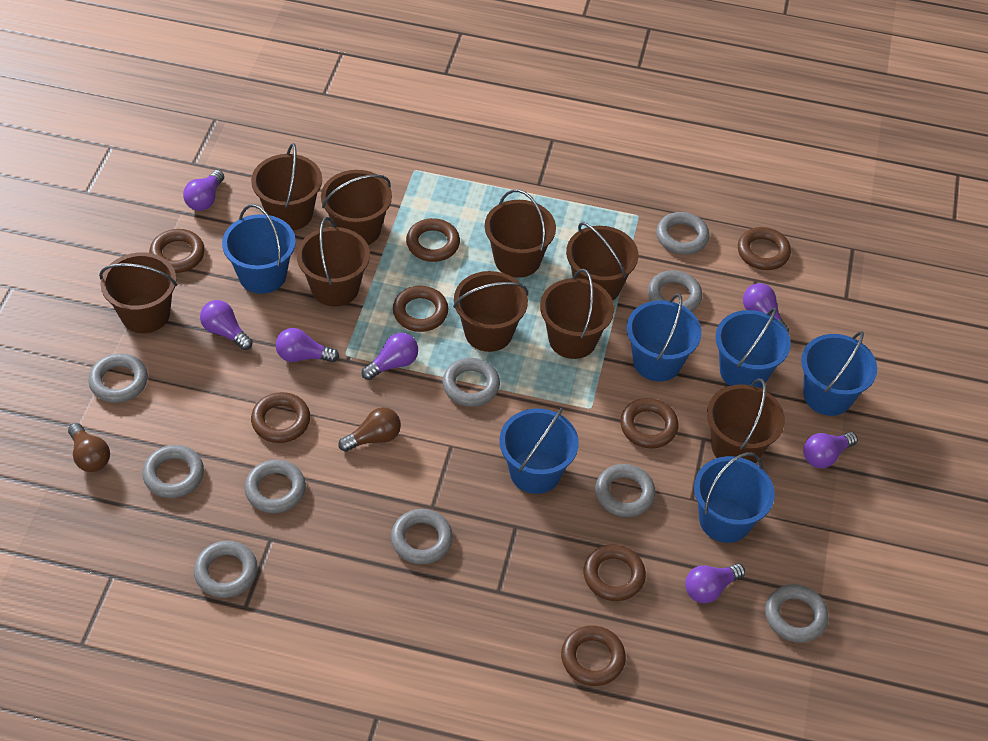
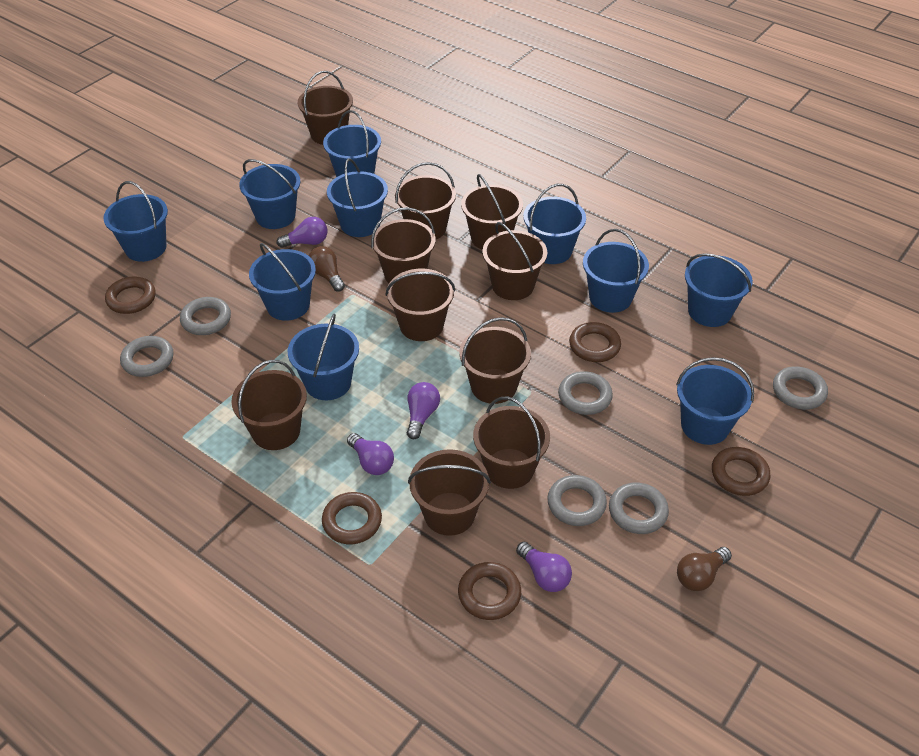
blue bucket: [222,204,296,294] [499,407,579,494] [627,294,702,382] [694,452,775,543] [716,307,791,388] [801,331,877,416] = 6 -> [103,181,168,262] [239,159,300,229] [249,243,316,321] [288,314,359,400] [323,110,381,177] [327,158,388,237] [523,184,586,264] [583,229,649,313] [676,357,754,445] [685,253,753,327] = 10
brown bucket: [99,252,177,333] [251,143,322,230] [297,217,370,307] [321,170,392,245] [453,271,528,352] [485,189,556,278] [540,269,614,359] [566,222,638,300] [707,378,785,463] = 9 -> [231,360,307,450] [298,71,353,145] [371,207,436,283] [385,269,455,341] [395,162,456,240] [408,449,491,536] [460,317,531,404] [461,174,523,249] [473,397,550,489] [482,222,547,300] = 10
brown ring: [149,229,205,273] [251,392,310,443] [393,286,449,332] [406,218,460,262] [561,626,626,686] [584,544,646,601] [620,398,679,448] [738,227,791,270] = 8 -> [105,276,156,314] [322,492,382,544] [458,562,521,620] [569,322,621,362] [712,447,770,496] = 5
grey ring: [89,353,148,403] [142,445,204,498] [194,541,258,598] [244,460,306,513] [391,509,453,564] [442,358,500,407] [595,464,655,517] [648,270,702,312] [656,212,709,255] [765,584,828,643] = 10 -> [120,336,174,377] [180,297,231,335] [547,475,607,526] [558,371,613,415] [609,483,669,534] [773,367,828,410] = 6
purple light bulb: [183,170,224,211] [200,300,253,350] [275,328,339,362] [361,333,418,380] [685,564,745,603] [743,283,789,332] [803,432,858,468] = 7 -> [277,217,327,248] [347,433,394,475] [407,382,440,439] [516,542,572,592] = 4

